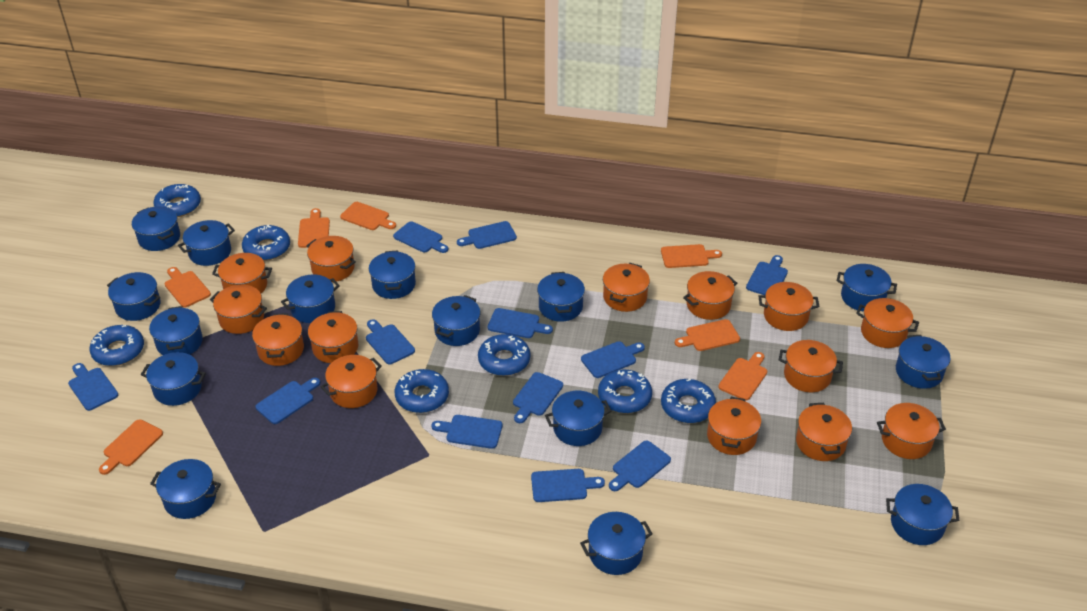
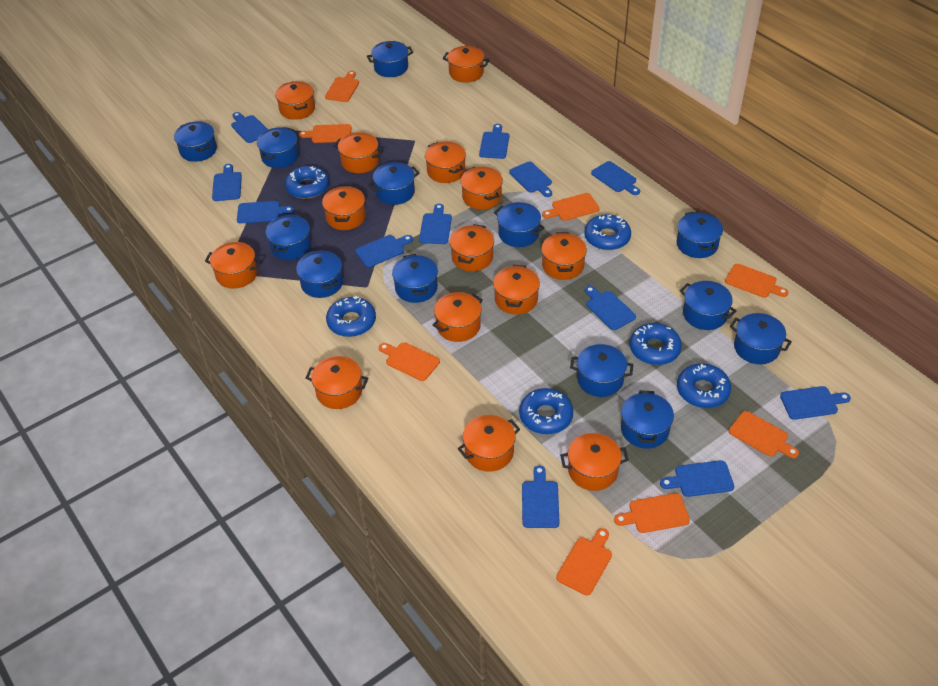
blue donut: [90,325,144,366] [154,184,201,217] [242,225,290,261] [395,369,449,413] [478,334,530,376] [598,369,652,413] [661,379,716,423] = 7 -> [285,166,329,199] [326,296,376,337] [519,388,574,434] [584,214,631,250] [630,323,682,365] [677,363,731,408] = 6
blue pot: [107,272,161,321] [132,206,180,251] [141,352,206,406] [149,306,203,355] [150,459,221,519] [178,220,235,266] [281,274,340,323] [369,250,416,299] [432,295,480,346] [537,272,585,322] [545,391,611,446] [580,512,653,575] [837,264,897,312] [886,484,959,545] [896,335,950,389] = 15 -> [174,121,217,162] [257,127,299,168] [266,214,311,260] [296,251,343,298] [367,41,413,77] [368,162,419,205] [392,254,438,303] [494,202,545,247] [570,344,633,397] [621,390,674,448] [677,211,723,258] [680,281,737,330] [730,313,792,364] = 13
orange cutting board: [99,420,163,475] [165,267,211,307] [298,208,330,248] [340,202,396,230] [661,244,722,268] [675,319,740,351] [718,352,767,400] = 7 -> [299,124,351,143] [325,71,359,102] [379,342,440,381] [542,193,600,221] [556,528,612,595] [614,493,690,533] [725,264,788,298] [729,411,799,458] = 8

